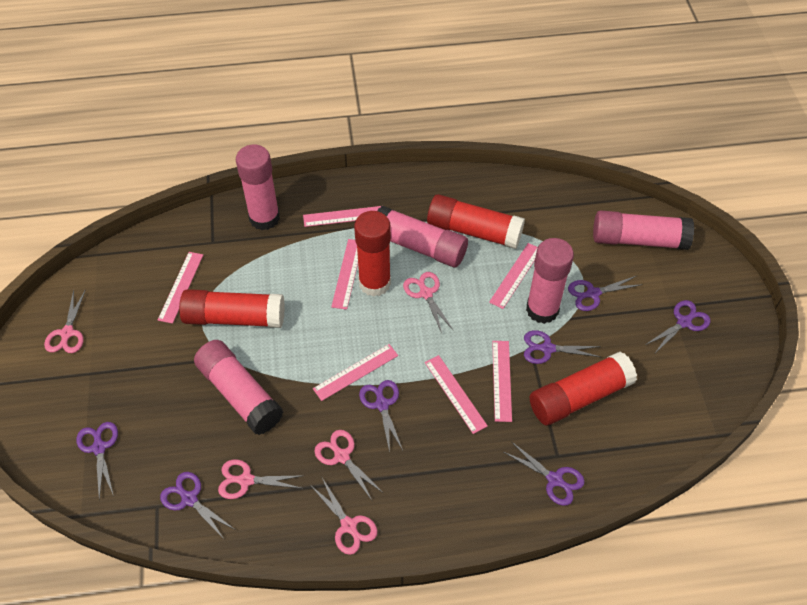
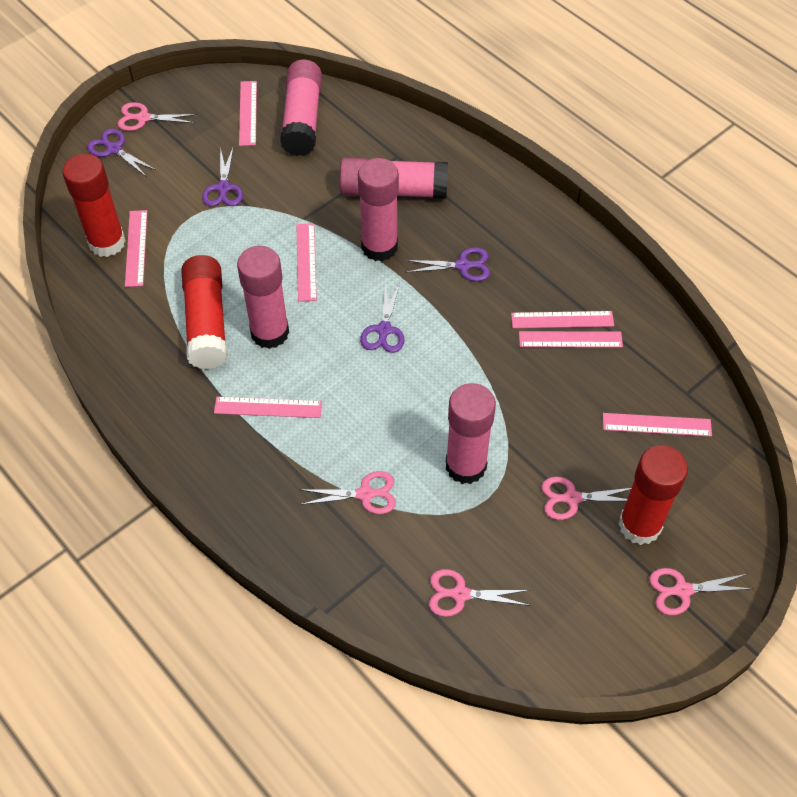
purple scissors: [76,422,118,499] [160,472,234,540] [359,380,403,453] [504,441,585,506] [524,330,601,364] [568,276,643,311] [645,300,710,354] = 7 -> [87,129,157,177] [202,147,243,206] [360,283,404,353] [405,247,490,282] = 4
red glue stick: [179,289,285,328] [354,211,391,297] [427,194,525,249] [530,351,637,425] = 4 -> [63,154,126,257] [181,255,227,369] [618,445,688,545] = 3

